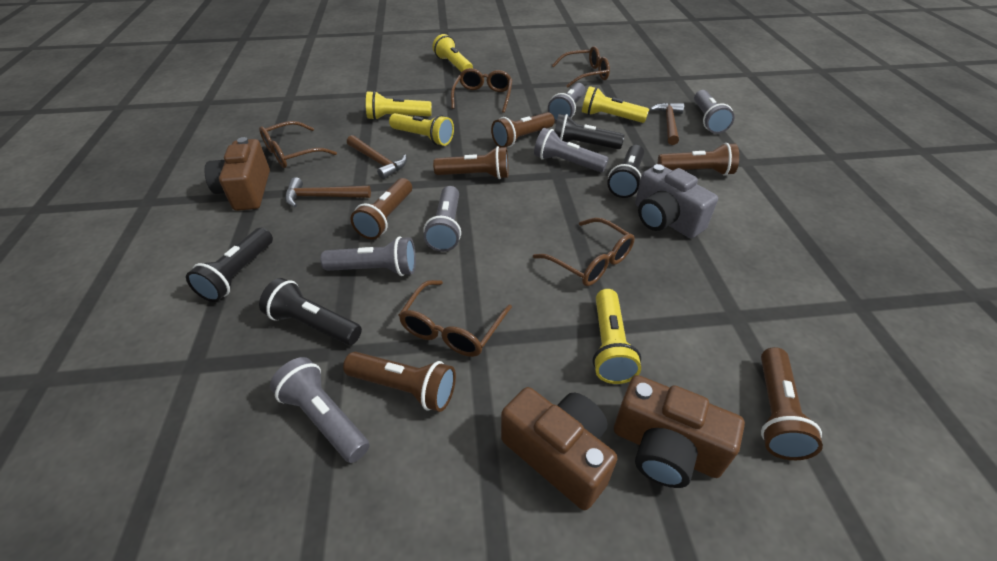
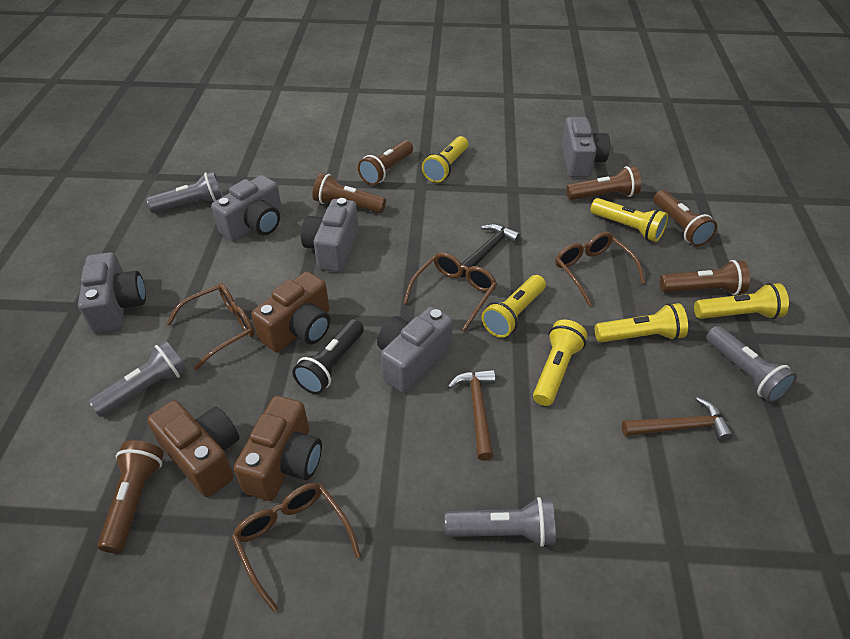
black flashlight: [186,228,273,302] [259,278,362,345] [555,114,624,149] [607,145,644,198] = 4 -> [292,319,364,394] = 1
black hammer: none = 0 -> [460,224,521,277] = 1
brown glasses: [259,121,337,168] [399,280,512,357] [451,68,512,113] [533,218,635,286] [552,46,610,88] = 5 -> [166,283,255,370] [232,483,361,612] [403,252,497,332] [555,232,645,306] = 4
brown hammer: [285,177,371,207] [347,135,407,179] [650,103,684,145] = 3 -> [448,369,495,461] [622,397,733,442] = 2
grey camera: [635,164,718,238] = 1 -> [78,252,146,334] [211,175,282,241] [301,198,359,272] [377,307,453,393] [562,117,610,178] = 5
grey flashlight: [270,357,370,463] [320,236,416,276] [424,186,461,252] [534,128,609,172] [548,83,585,122] [694,90,734,134] = 6 -> [88,341,187,417] [146,171,223,213] [445,497,556,547] [706,326,797,402] = 4
yellow flashlight: [366,91,432,120] [389,113,454,146] [432,34,473,72] [582,86,649,123] [593,289,641,384] = 5 -> [422,136,468,183] [482,275,546,338] [533,320,587,406] [591,198,668,242] [595,303,688,343] [694,283,789,319] = 6

